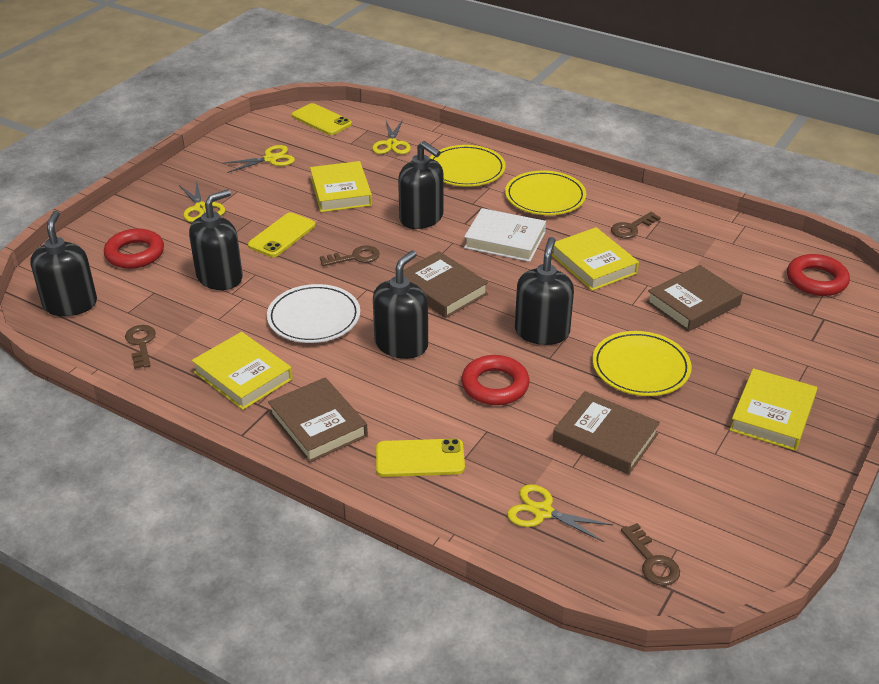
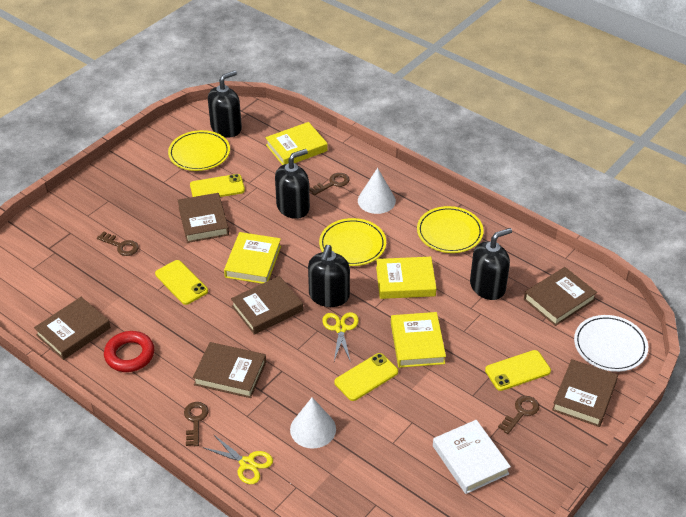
black soap dispenser: [30,211,97,316] [189,189,243,290] [373,250,428,359] [398,141,444,229] [515,237,574,345] = 5 -> [208,71,242,137] [275,149,310,219] [308,245,350,307] [470,228,512,300] = 4
brown book: [268,378,368,463] [403,251,488,318] [553,391,660,475] [646,265,743,332] = 4 -> [34,297,111,360] [178,193,229,243] [193,342,266,398] [231,276,303,335] [524,267,597,326] [552,359,618,427] = 6
red ring: [104,229,164,269] [461,355,529,405] [787,254,850,296] = 3 -> [104,331,154,372] = 1
white cone: none = 0 -> [290,397,336,449] [358,168,396,214] = 2
yellow phone: [248,212,315,257] [292,103,352,135] [376,439,465,477] = 3 -> [155,260,208,305] [190,174,245,197] [334,353,398,401] [485,350,551,391] = 4
yellow scissors: [179,180,225,222] [222,145,295,173] [372,120,411,154] [507,484,613,542] = 4 -> [202,434,273,484] [322,312,359,362] = 2

